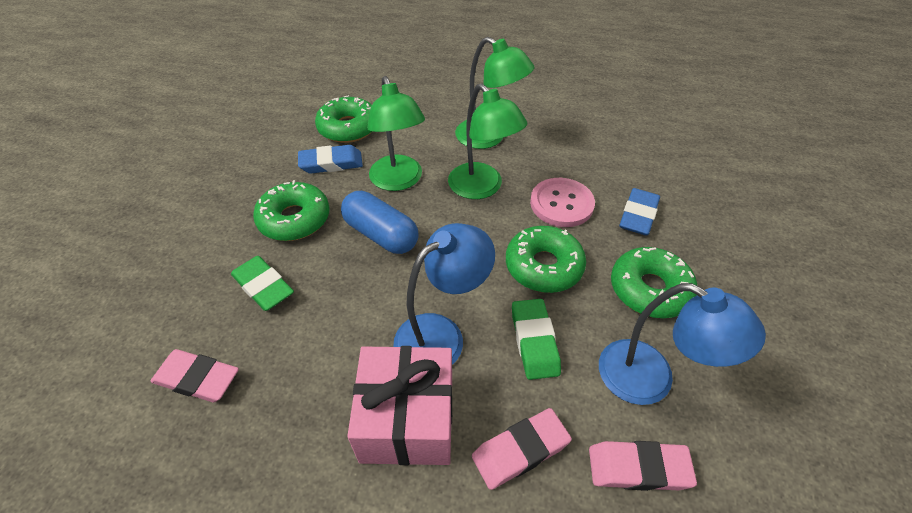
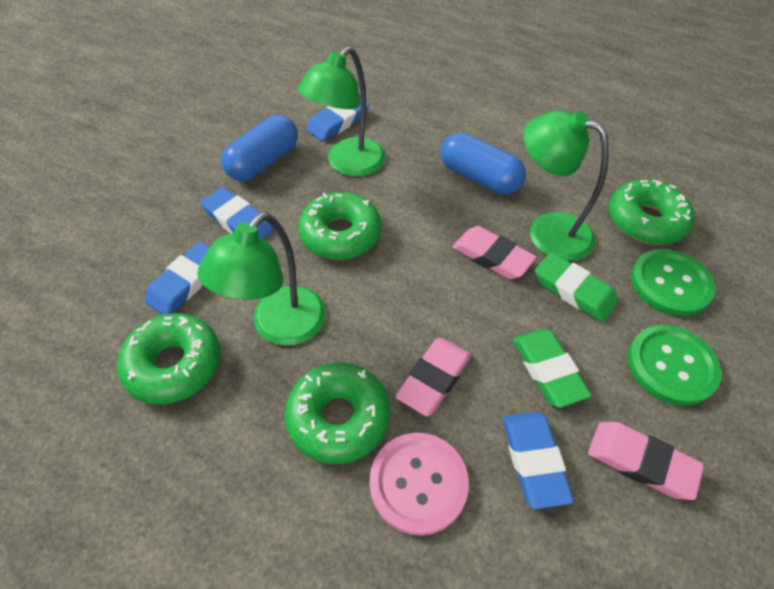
blue capsule: [341,191,419,254] = 1 -> [221,115,298,181] [440,132,526,195] = 2
blue eraser: [298,145,363,174] [619,188,660,236] = 2 -> [144,242,210,315] [200,187,274,239] [307,98,369,141] [502,412,574,509] = 4
blue lamp: [393,223,495,365] [599,283,766,405] = 2 -> none = 0
green button: none = 0 -> [628,325,722,406] [631,249,715,316] = 2
pink gift: [347,346,452,465] = 1 -> none = 0

